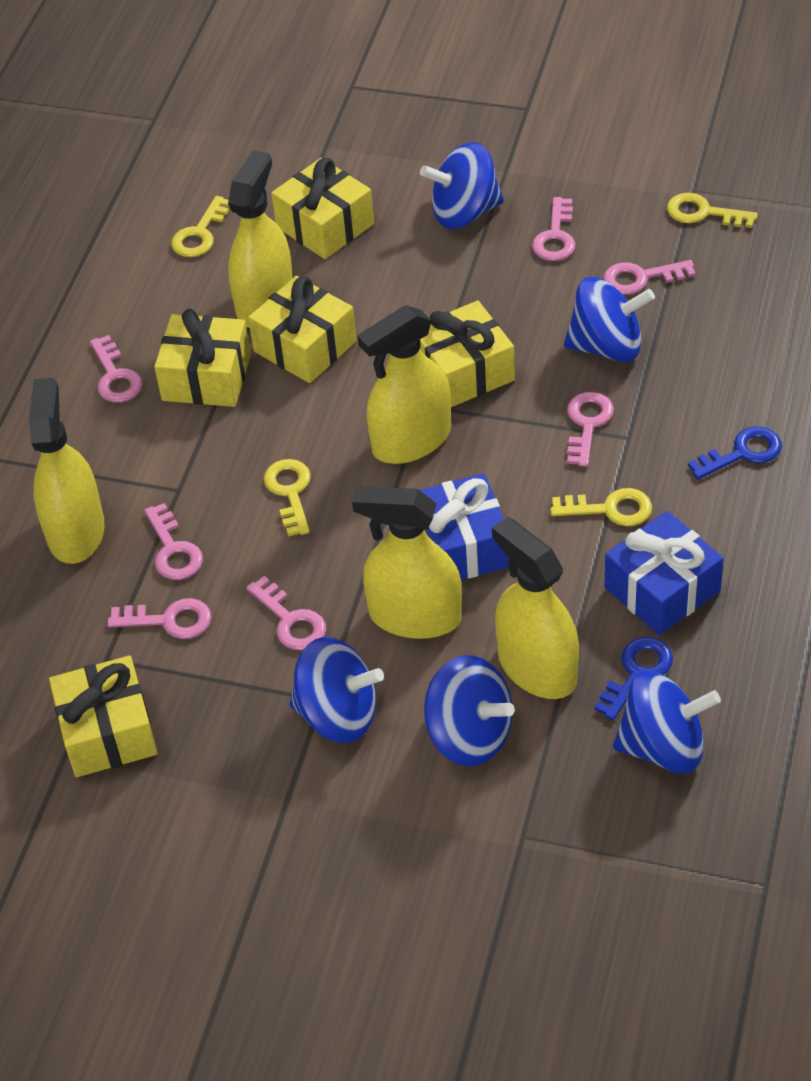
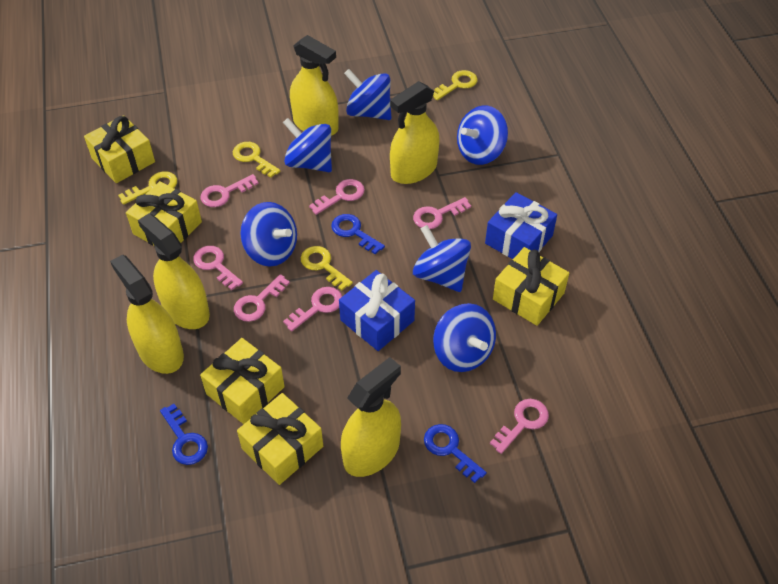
blue key: [594,637,673,720] [688,426,782,479] = 2 -> [160,404,208,465] [331,214,385,254] [424,424,487,483] = 3
blue spinning top: [290,637,384,743] [420,142,504,229] [424,655,515,766] [564,277,655,363] [613,671,721,774] = 5 -> [240,202,297,266] [283,118,332,172] [344,69,392,120] [413,225,471,292] [433,303,496,372] [457,106,508,165] = 6

